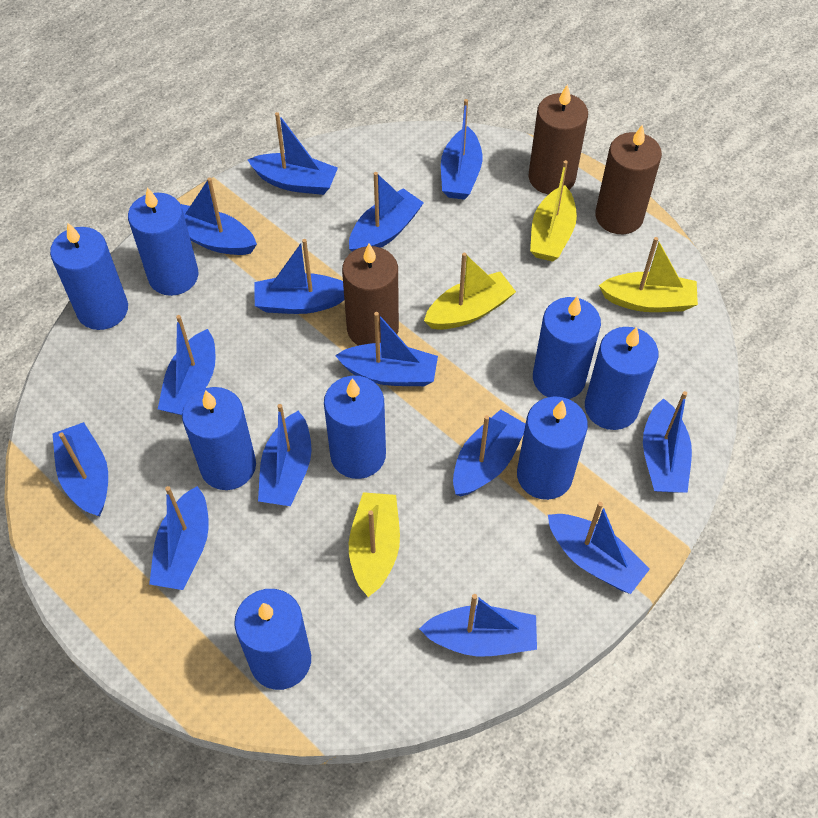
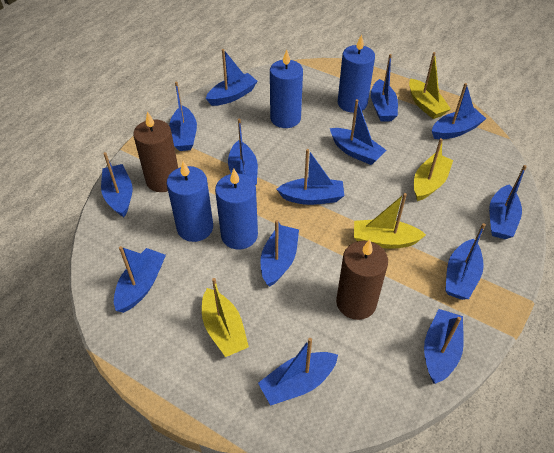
blue candle: [50,223,128,330] [128,187,199,296] [182,387,256,490] [234,589,311,690] [324,376,386,479] [517,396,588,500] [533,296,601,399] [585,327,659,430] = 8 -> [167,161,213,242] [215,169,258,250] [270,50,303,128] [338,34,375,113] = 4
brown candle: [342,243,399,346] [528,84,588,195] [595,124,662,234] = 3 -> [133,111,178,192] [336,240,388,320] = 2

